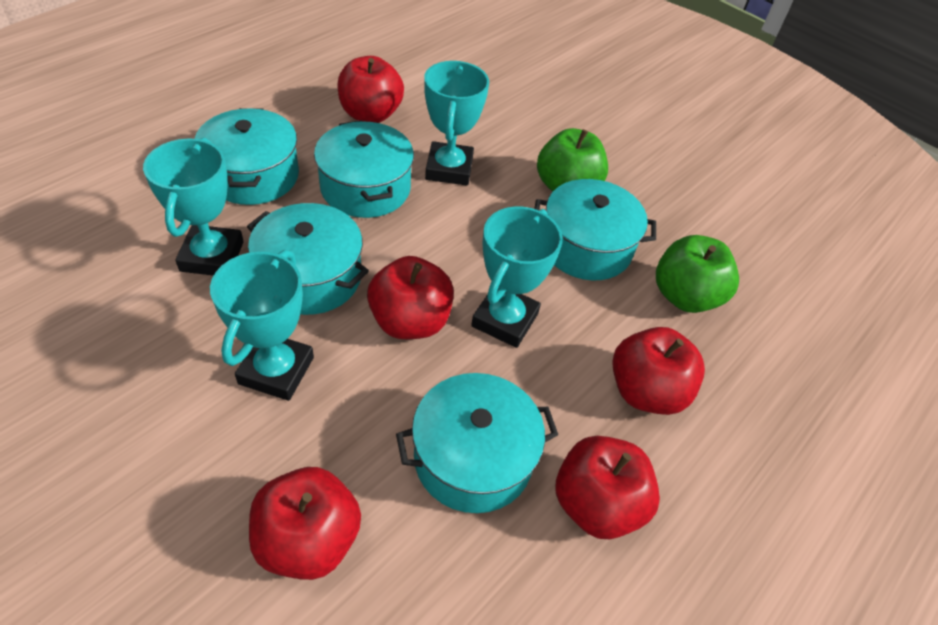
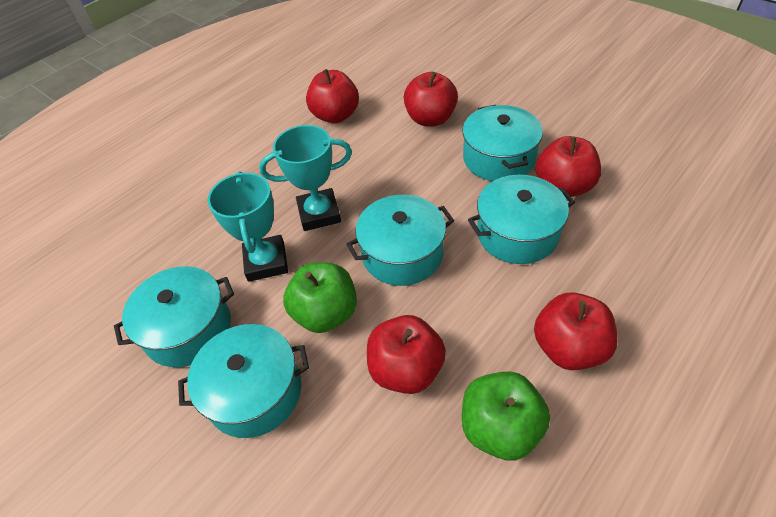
turquoise trophy: [143,137,244,276] [210,250,314,401] [424,61,489,185] [471,206,563,348] = 4 -> [207,171,288,282] [259,125,352,231] = 2

